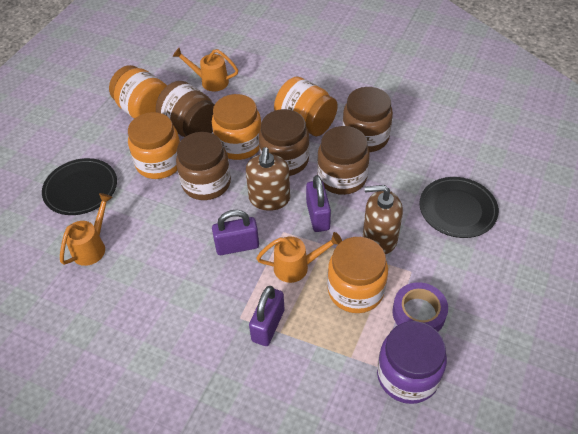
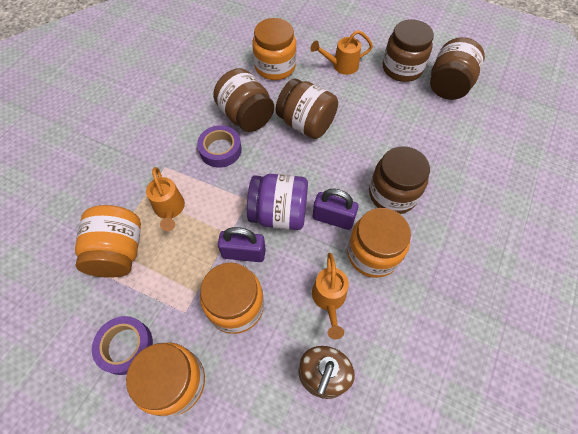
black plate: [42,158,117,215] [419,177,499,238] = 2 -> none = 0
brown soap dispenser: [246,147,290,211] [363,185,403,254] = 2 -> [299,346,355,399] = 1
purple padlock: [212,210,259,255] [249,286,285,346] [306,175,331,232] = 3 -> [218,227,266,262] [313,189,359,230] = 2
purple tape: [392,282,448,331] = 1 -> [92,316,153,375] [197,125,242,168] = 2

